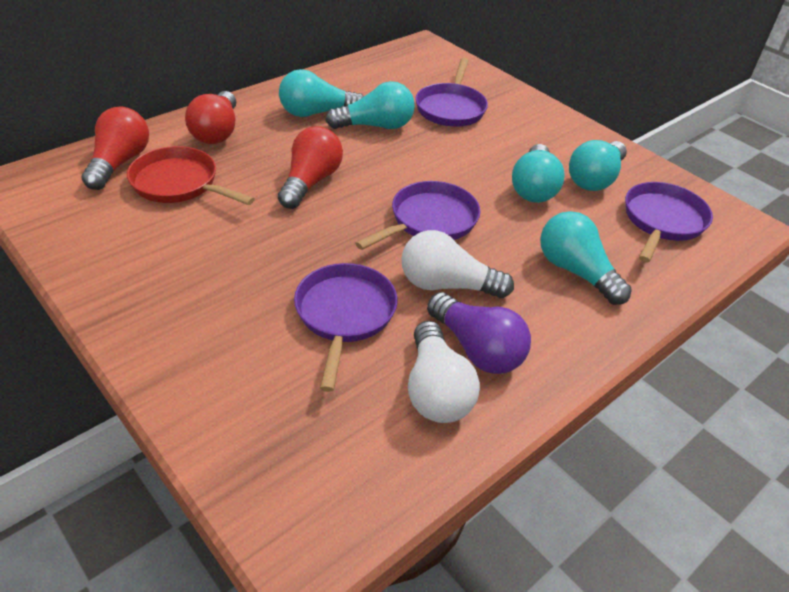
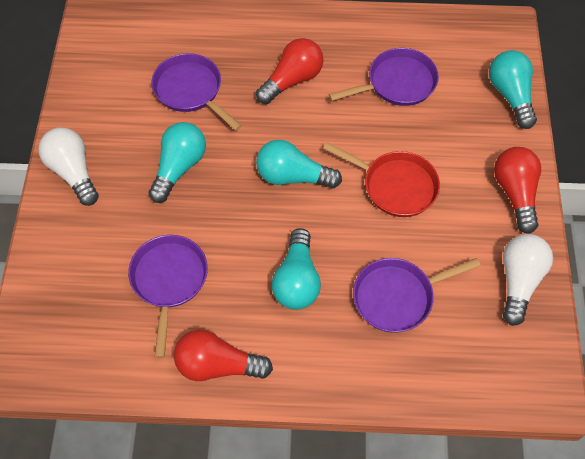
purple light bulb: [427,292,531,374] = 1 -> none = 0
turquoise light bulb: [279,69,364,117] [326,81,415,129] [512,144,565,203] [540,211,632,305] [569,140,627,191] = 5 -> [148,122,206,203] [256,140,342,188] [272,228,321,310] [489,50,537,129] = 4

